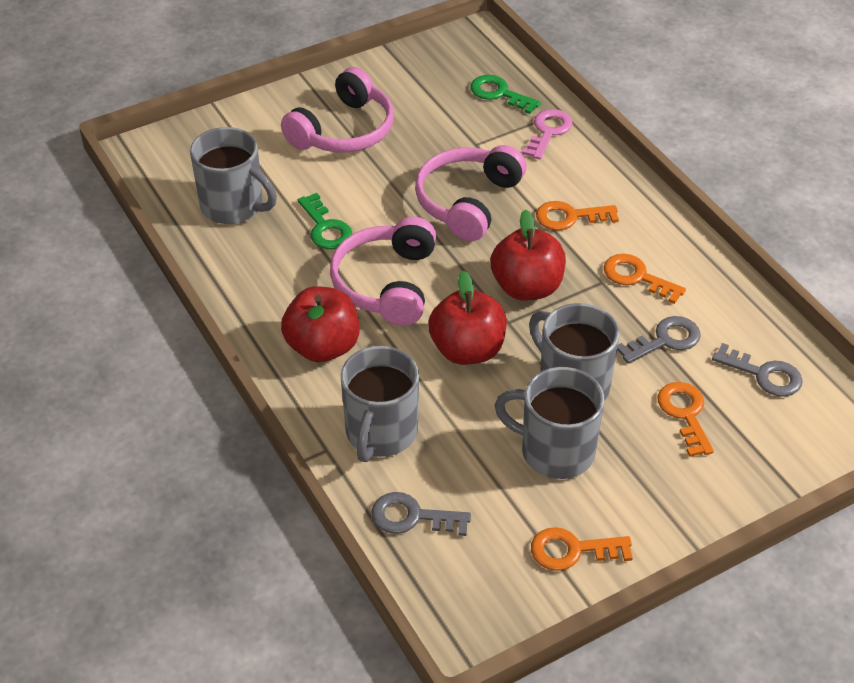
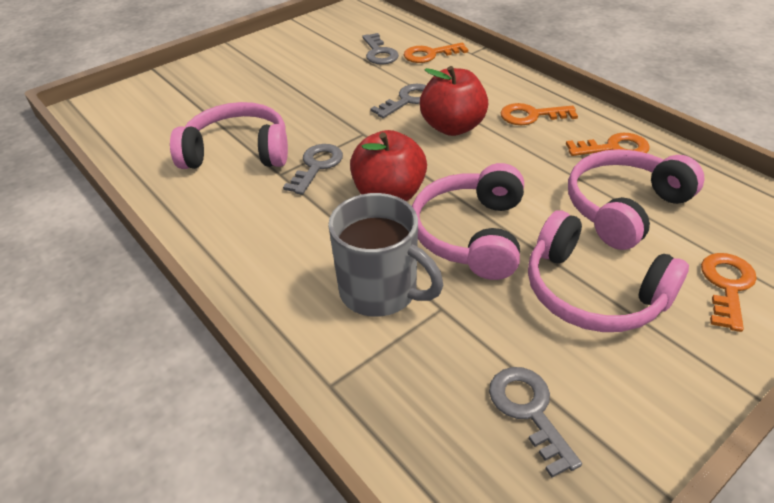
green key: [298,193,352,249] [471,75,541,114] = 2 -> none = 0
grey key: [371,492,471,536] [617,316,701,364] [712,343,803,397] = 3 -> [283,144,343,195] [362,33,399,64] [370,84,426,118] [489,367,582,478] = 4
grey mug: [190,127,277,224] [341,346,419,462] [494,367,605,479] [529,303,619,401] = 4 -> [328,193,443,317] = 1
pink headphones: [281,67,394,152] [330,217,436,326] [415,145,527,241] = 3 -> [170,102,288,169] [412,163,524,280] [528,210,689,332] [568,149,705,250] = 4
pink key: [522,109,573,160] = 1 -> none = 0
red apple: [281,286,360,362] [428,270,507,365] [491,210,566,301] = 3 -> [350,130,427,202] [420,66,488,136] = 2

